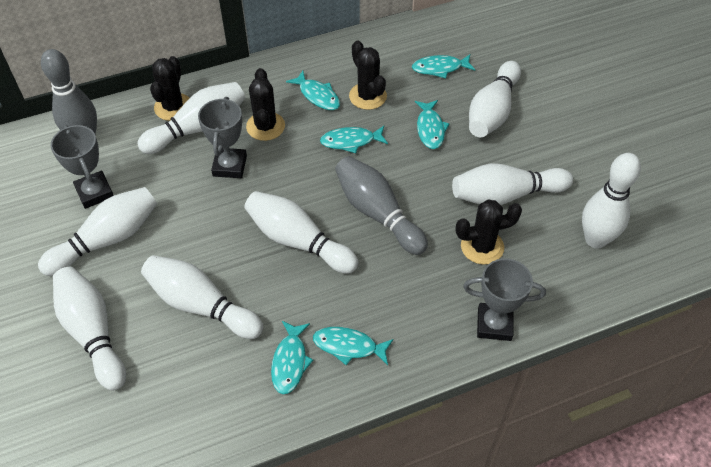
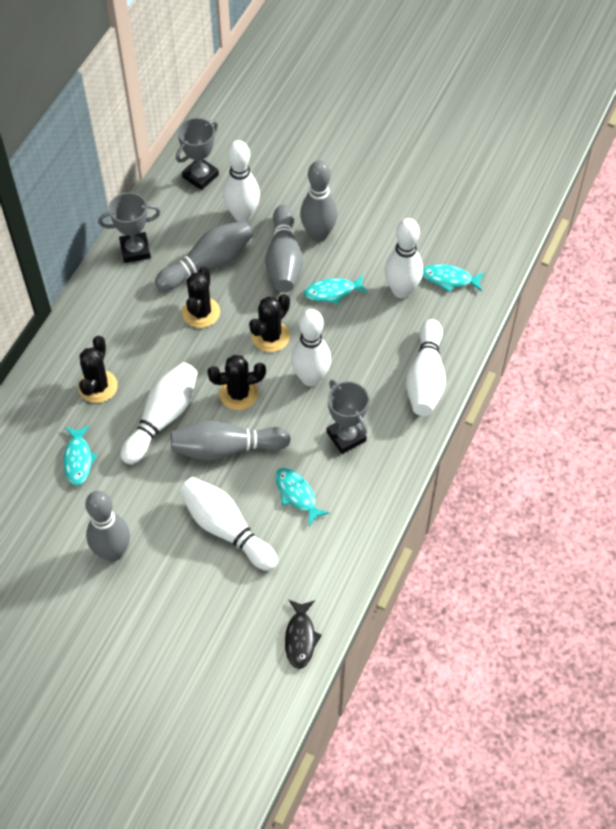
black fish: none = 0 -> [285,599,322,669] = 1
grey bowling pin: [41,49,97,134] [335,156,428,255] = 2 -> [85,491,130,562] [155,220,253,291] [171,420,291,461] [265,205,303,292] [300,160,338,242] = 5
turquoise fish: [271,321,313,394] [286,71,340,110] [313,327,393,365] [320,126,388,153] [412,54,475,78] [415,100,450,149] = 6 -> [63,425,98,486] [275,468,329,526] [304,275,368,305] [423,264,485,292] = 4
white bowling pin: [38,187,157,276] [53,267,126,391] [137,82,245,154] [141,255,263,339] [244,191,358,274] [452,163,573,205] [469,61,521,137] [582,153,641,249] = 8 -> [121,362,198,464] [179,477,278,571] [223,140,260,222] [291,309,331,386] [385,218,423,298] [406,319,446,416] = 6

